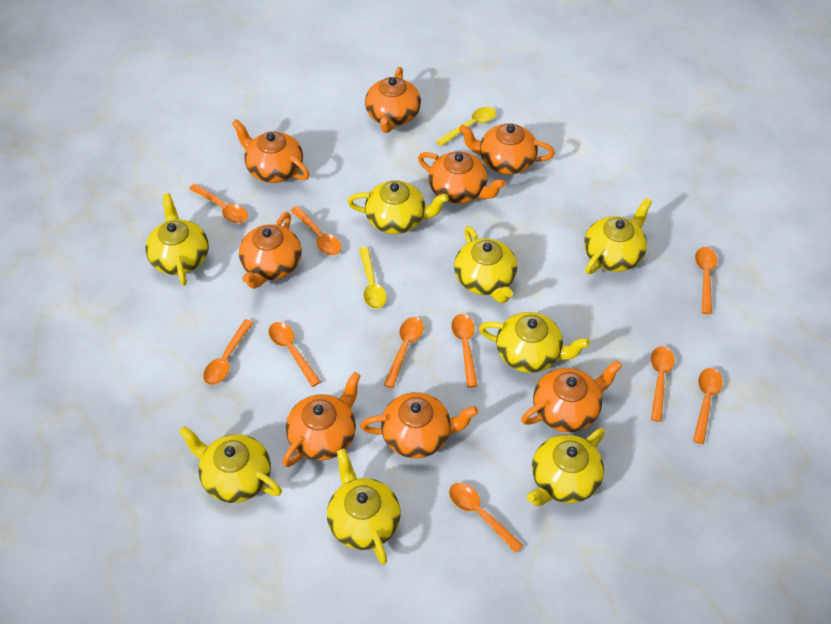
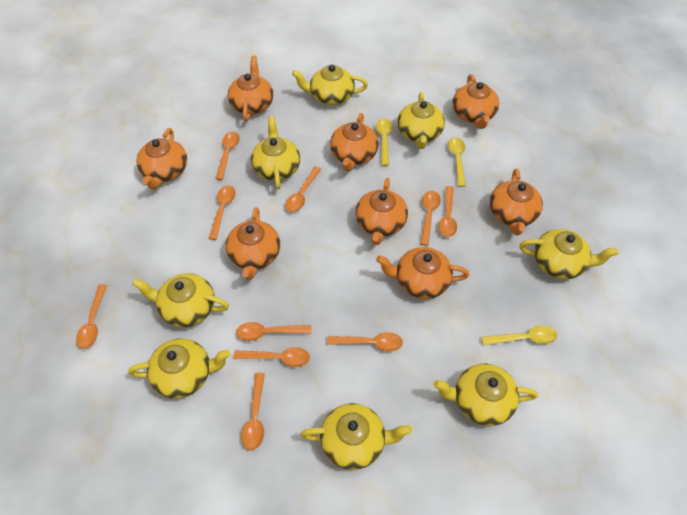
yellow spoon: [359,247,387,309] [436,107,496,146] = 2 -> [376,118,393,166] [448,137,466,187] [482,325,557,345] = 3

